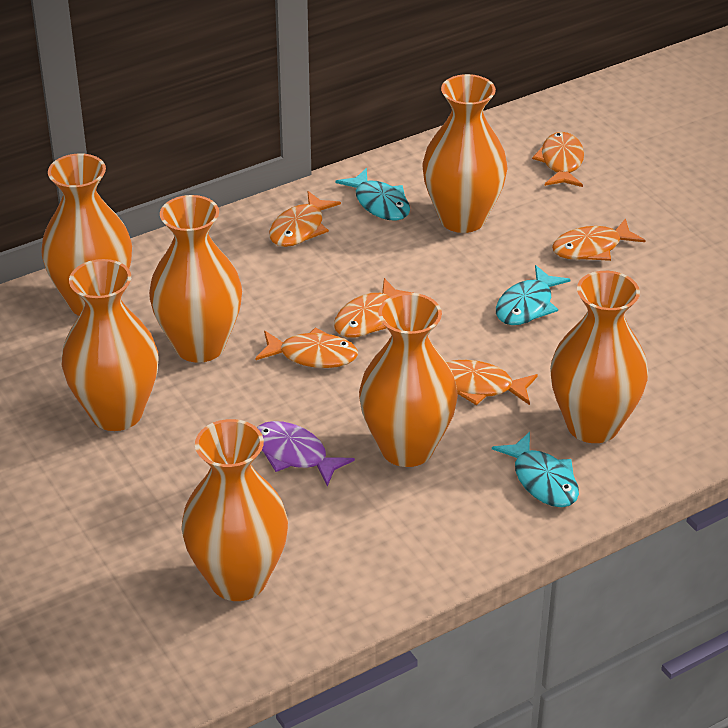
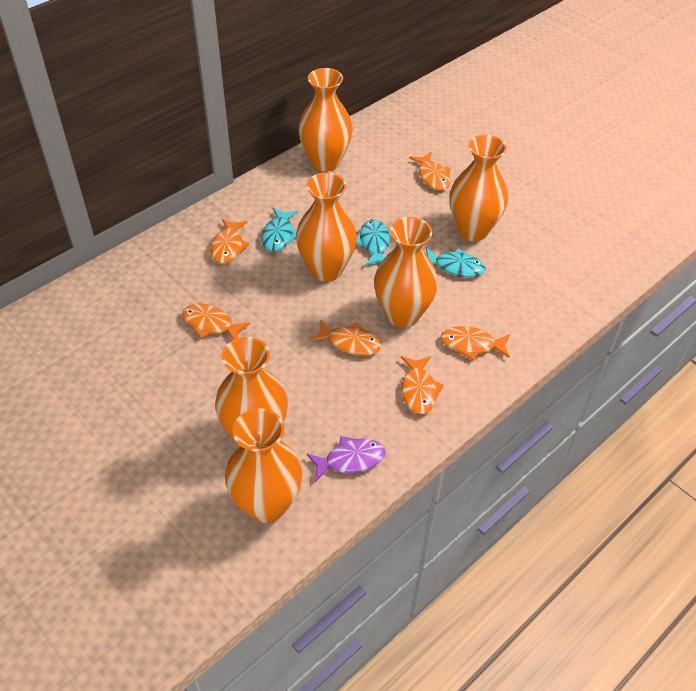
orange vase: [41,153,132,316] [62,259,158,431] [149,195,242,363] [181,419,288,601] [359,293,458,467] [422,74,508,233] [550,271,648,443] = 7 -> [215,337,288,440] [225,408,302,523] [296,172,357,282] [298,68,353,172] [374,217,438,327] [450,134,508,241] = 6

